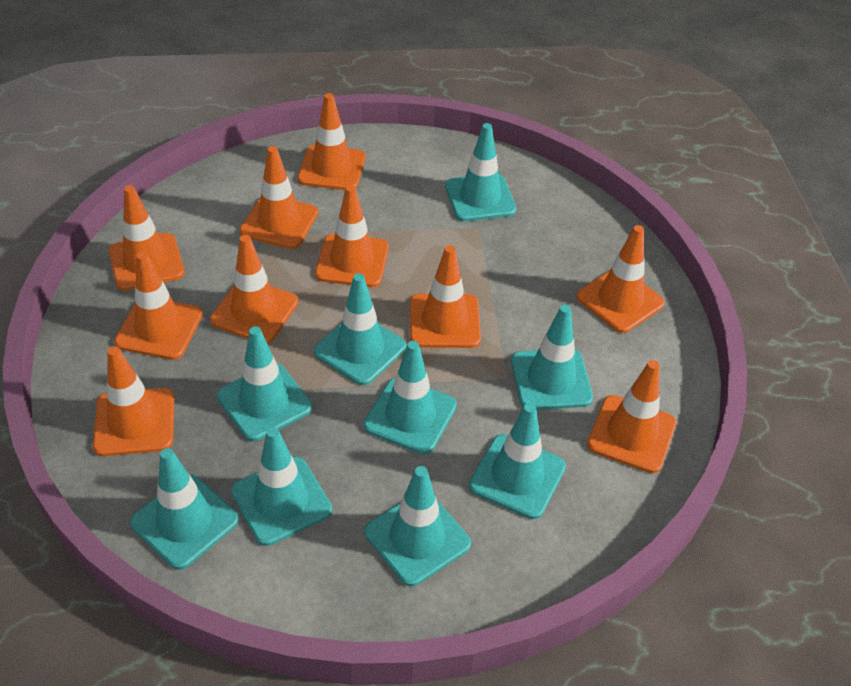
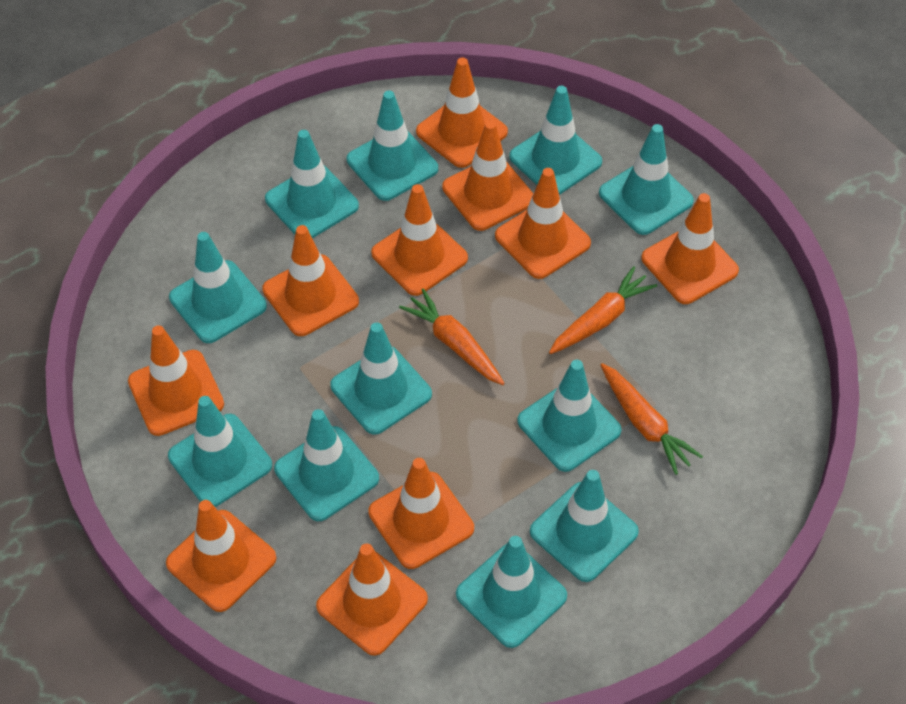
orange carrot: none = 0 -> [399,289,505,385] [549,266,657,354] [600,363,703,475] = 3
turquoise traffic cone: [130,448,239,570] [217,326,312,441] [231,427,332,546] [314,273,406,385] [364,341,457,454] [365,466,471,586] [445,123,516,221] [469,403,566,519] [511,305,593,410] = 9 -> [168,396,272,507] [169,232,267,343] [265,130,359,238] [274,409,379,521] [330,322,432,435] [347,90,438,201] [456,536,567,648] [509,86,602,195] [517,360,622,472] [530,470,639,582] [599,124,694,235] = 11

